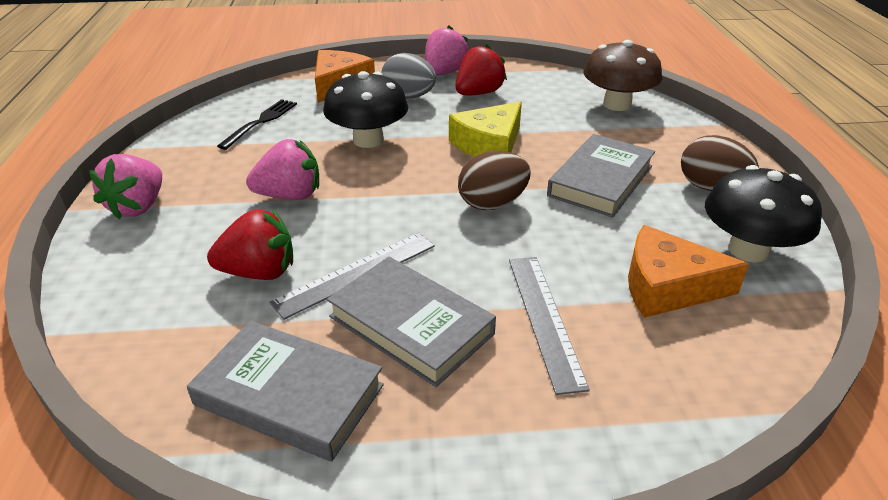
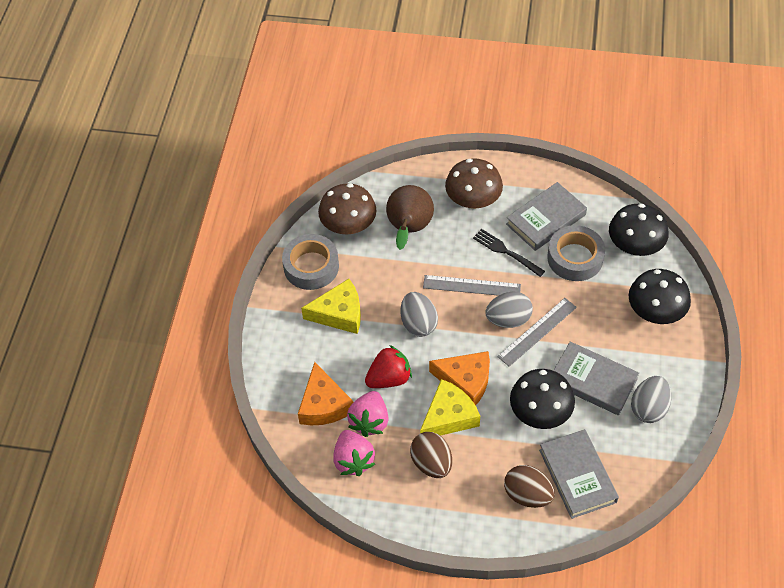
black mushroom: [323,71,408,148] [705,165,822,263] = 2 -> [510,369,575,429] [609,204,669,256] [629,269,691,324] = 3
brown mushroom: [583,40,662,111] = 1 -> [318,183,377,234] [445,158,503,209] = 2
brown pear: none = 0 -> [386,185,434,250] = 1
grey egg: [381,53,436,98] = 1 -> [401,292,438,337] [485,292,533,328] [631,376,672,423] = 3
grey tape: none = 0 -> [282,234,339,290] [547,225,605,281] = 2
pink strawberry: [89,154,162,220] [246,139,319,200] [425,25,469,75] = 3 -> [333,430,375,476] [347,391,389,437] = 2
red strawberry: [207,209,293,280] [455,44,507,95] = 2 -> [365,345,412,388] = 1
yellow cheese: [449,102,522,157] = 1 -> [301,279,361,334] [420,379,480,436] = 2

